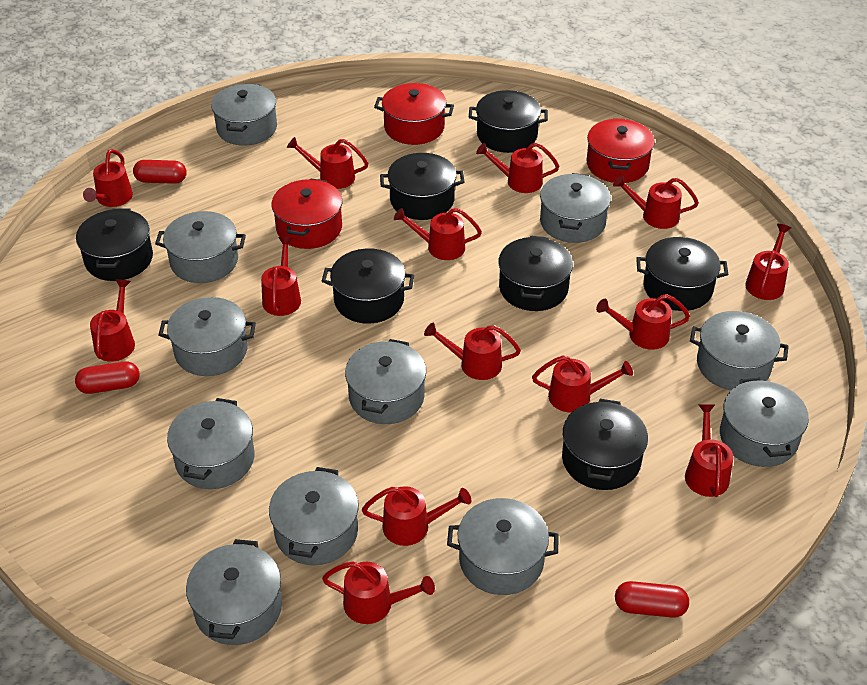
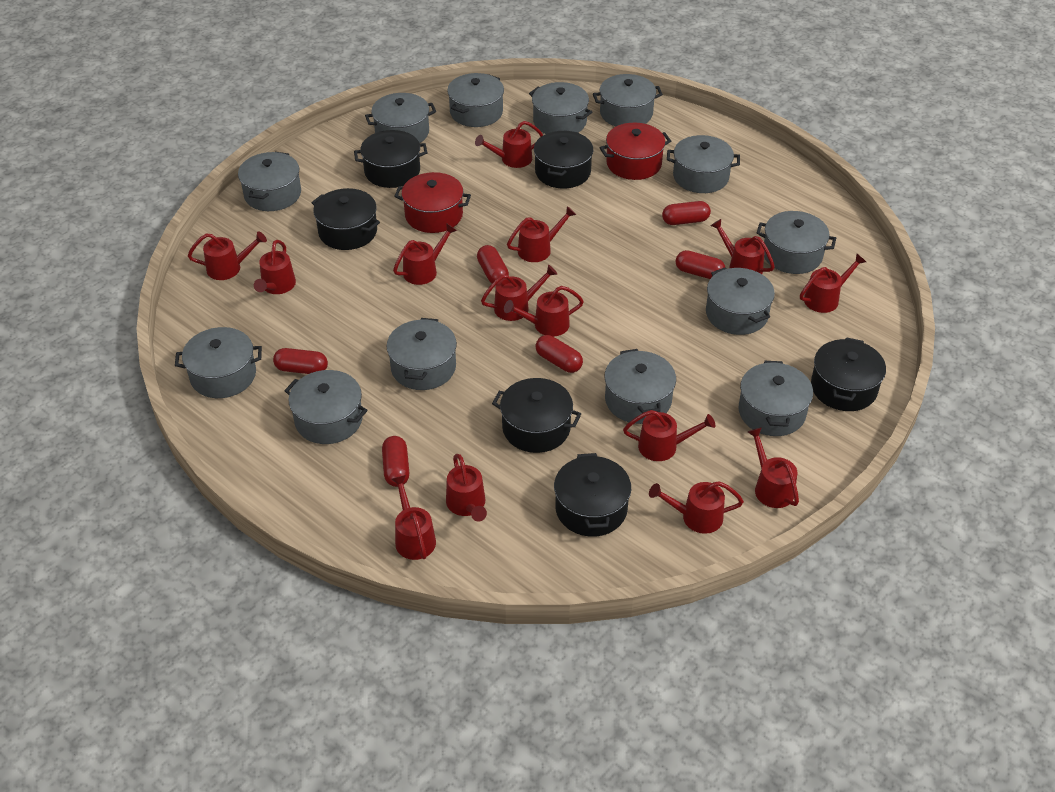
black pot: [76,209,153,281] [322,248,414,323] [380,153,464,220] [469,90,548,153] [498,236,573,311] [562,399,648,490] [636,237,728,311] = 7 -> [312,188,380,250] [354,130,428,188] [492,378,581,453] [534,130,594,189] [554,453,631,537] [811,337,886,411] = 6
grey pot: [155,211,246,283] [158,297,256,376] [167,398,254,489] [186,539,282,645] [211,84,277,146] [269,467,359,565] [345,339,426,424] [447,498,559,595] [540,173,611,243] [690,311,789,390] [720,378,809,467] = 11 -> [175,327,262,398] [238,152,301,211] [285,370,367,444] [365,93,436,143] [387,318,457,390] [447,73,504,127] [529,82,592,134] [593,74,663,126] [604,349,676,424] [667,135,740,193] [706,268,775,335] [738,361,813,436] [757,211,836,274] = 13
red capsule: [75,361,140,394] [133,160,187,184] [615,581,689,618] = 3 -> [273,348,328,374] [382,436,409,487] [477,245,509,283] [536,335,583,373] [662,201,711,225] [676,250,725,279] = 6
red pot: [272,178,342,249] [374,83,454,145] [587,118,655,183] = 3 -> [394,172,471,233] [599,123,671,180] = 2

